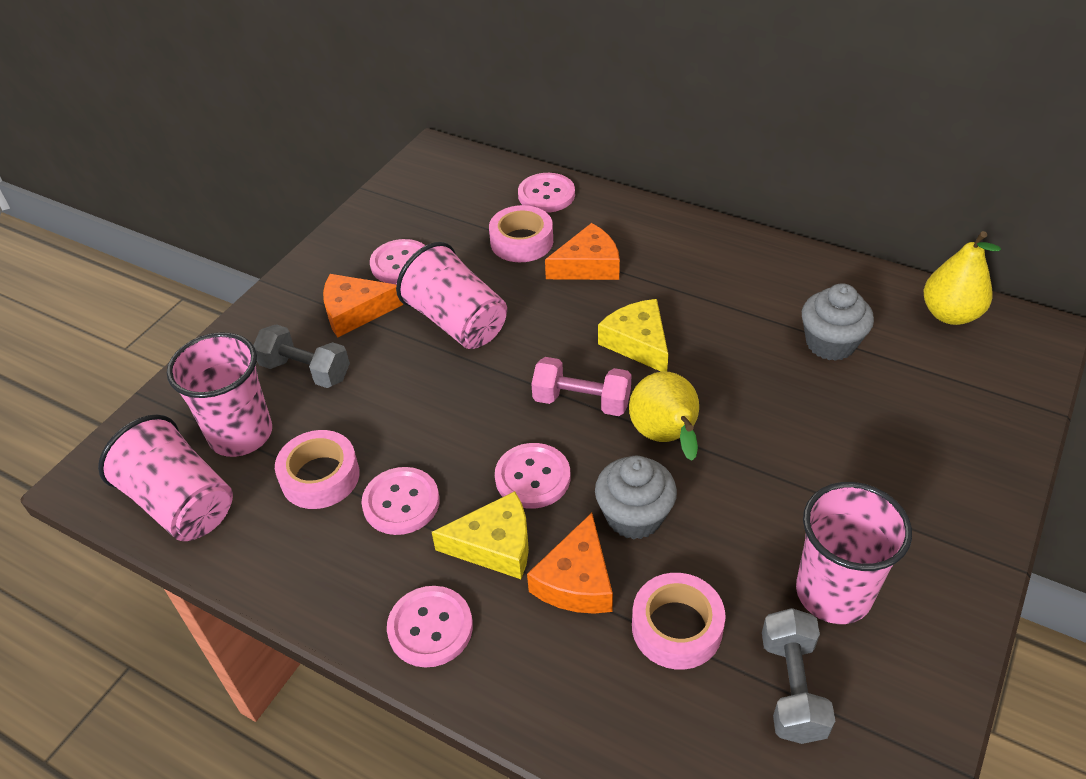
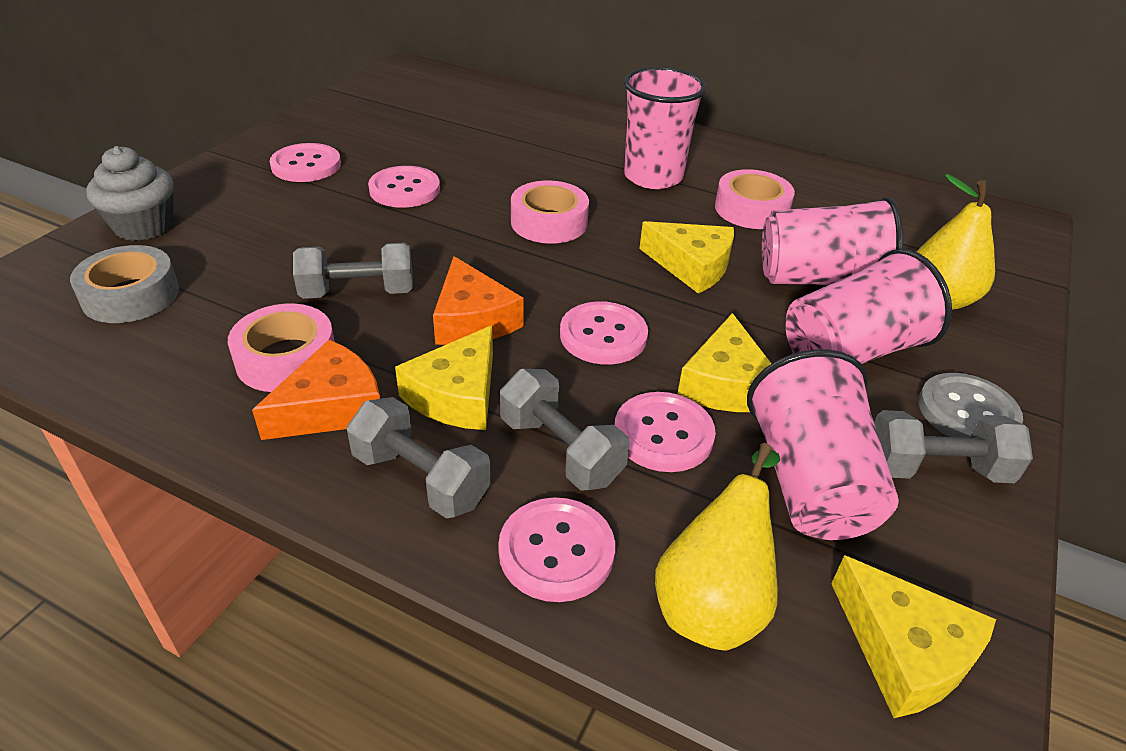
grey button: none = 0 -> [918,373,1023,438] = 1
grey cupcake: [595,456,677,540] [802,283,874,361] = 2 -> [86,146,174,241] = 1
grey dumbbell: [253,324,350,388] [762,608,835,744] = 2 -> [293,242,413,299] [347,397,491,519] [500,369,630,490] [874,410,1033,483] = 4
grey tape: none = 0 -> [70,245,179,323] = 1
orange cheese: [323,274,403,338] [527,513,613,614] [545,223,620,280] = 3 -> [252,340,380,440] [433,256,524,345] = 2
pink dumbbell: [532,357,632,416] = 1 -> none = 0
yellow cheese: [432,491,529,579] [598,299,669,372] = 2 -> [395,325,493,430] [639,221,734,294] [677,313,772,412] [831,555,996,718] = 4

